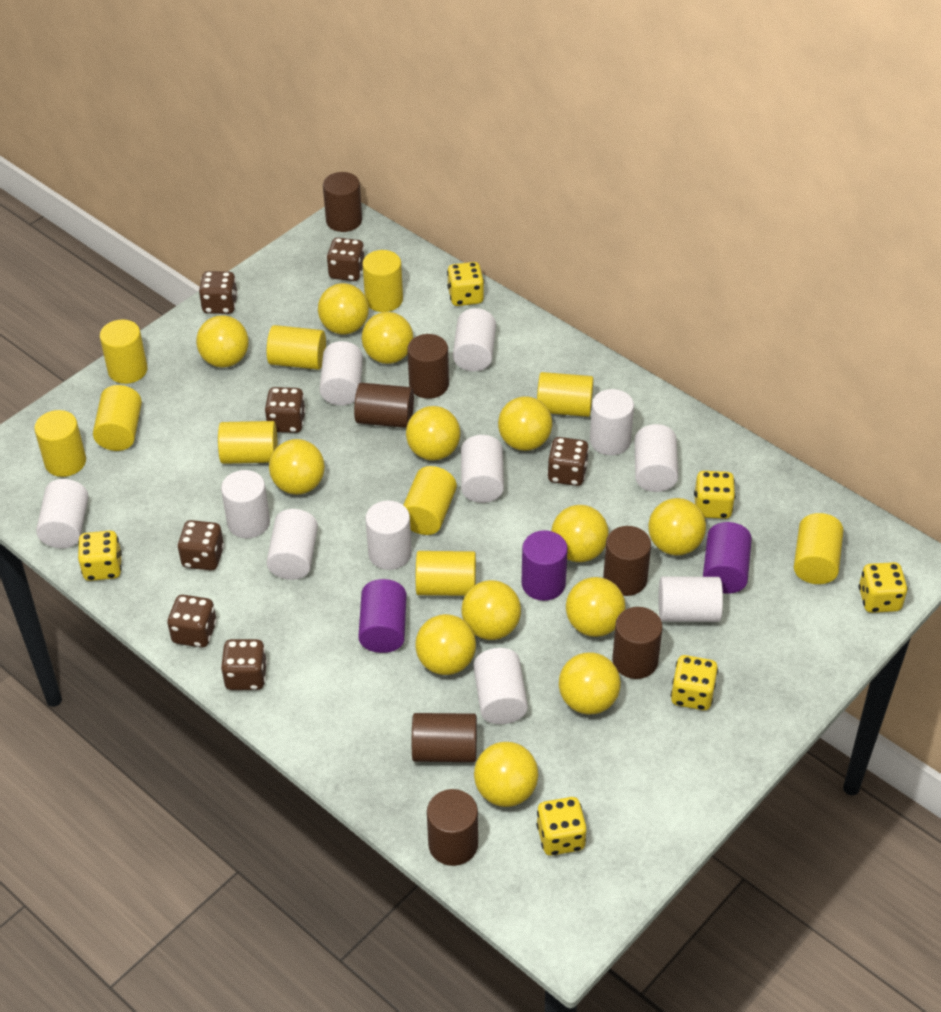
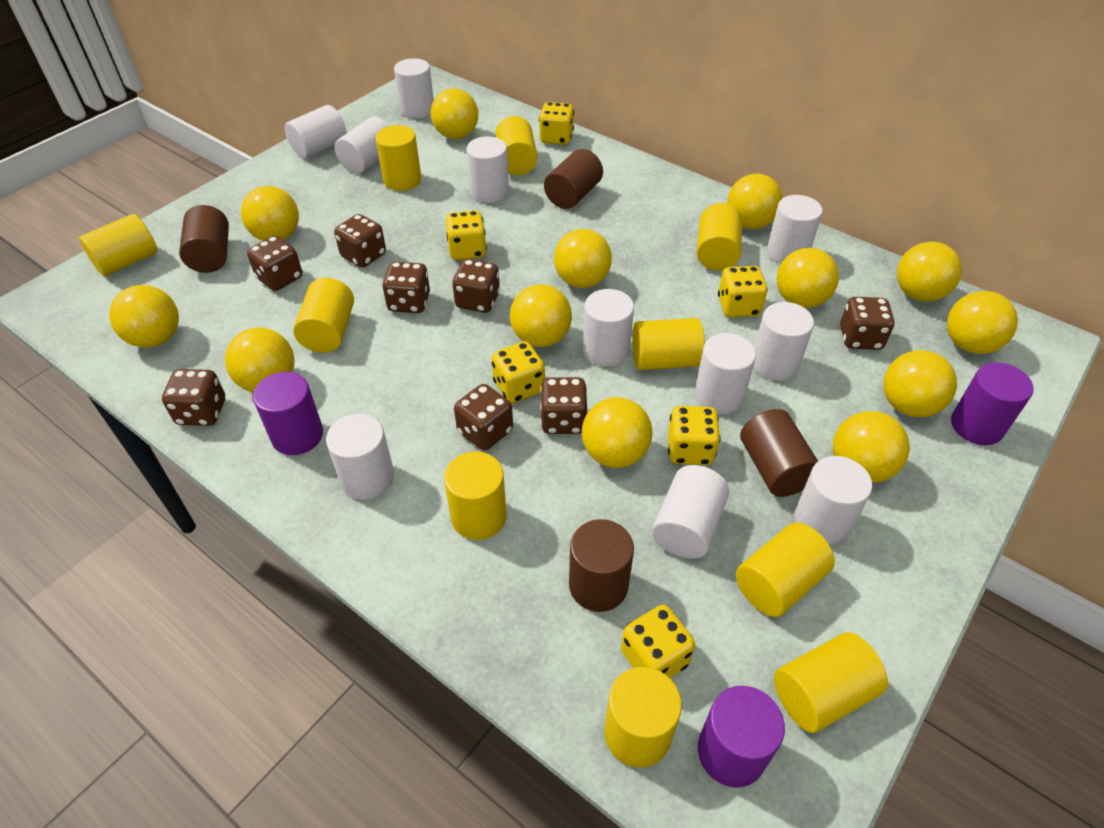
brown cylinder: [323,172,362,232] [354,383,414,428] [407,334,449,399] [412,713,477,762] [427,789,478,866] [603,526,651,596] [612,607,663,679] = 7 -> [179,205,229,273] [544,149,603,209] [569,519,634,612] [740,409,818,497] = 4
brown dice: [167,595,217,648] [177,520,224,570] [199,271,238,314] [221,639,267,690] [264,387,306,433] [326,238,364,281] [547,437,589,486] = 7 -> [162,369,225,426] [247,236,302,291] [334,214,386,268] [382,262,430,313] [452,259,500,313] [454,384,513,450] [540,377,587,434] [840,297,895,350] = 8

